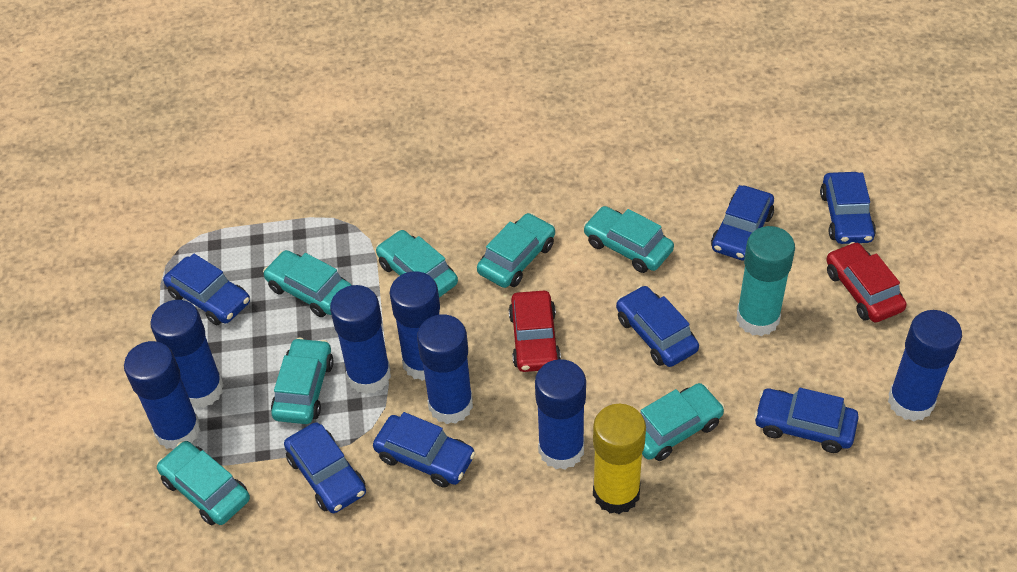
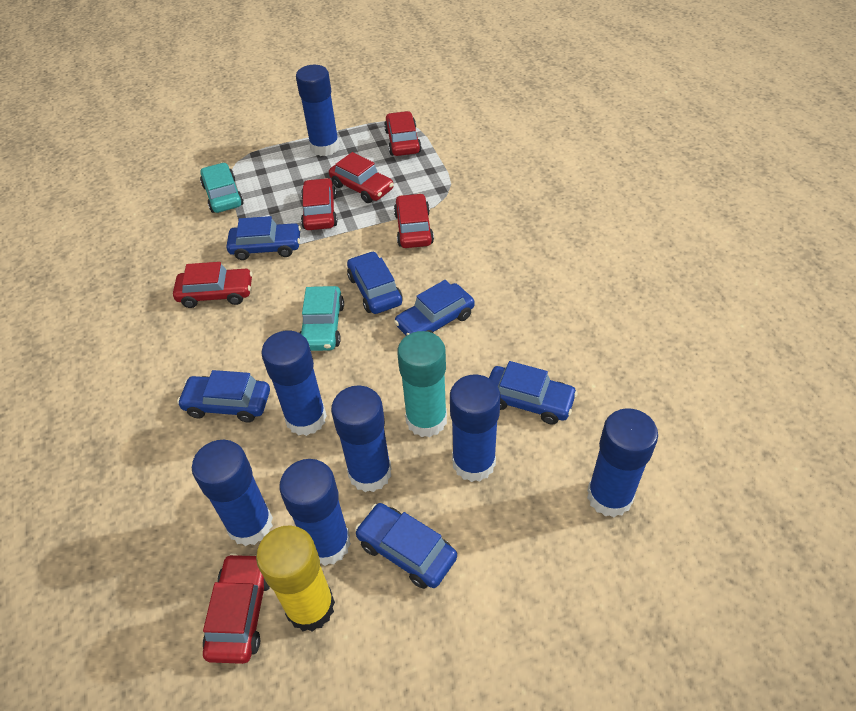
blue car: [163,254,250,325] [284,422,366,513] [373,412,476,488] [616,286,699,367] [711,185,774,261] [754,388,859,453] [820,172,876,244] = 7 -> [177,370,270,422] [226,216,301,260] [347,251,403,314] [355,503,457,589] [394,280,475,336] [489,361,578,424] = 6
red car: [509,291,561,372] [826,242,907,322] = 2 -> [173,262,253,308] [203,553,270,664] [301,178,338,230] [329,152,394,203] [384,111,422,156] [394,193,434,248] = 6
turquoise car: [157,441,250,525] [263,250,351,317] [271,338,334,424] [376,230,458,298] [477,213,555,288] [583,206,674,273] [640,383,725,461] = 7 -> [200,163,244,213] [299,286,344,351] = 2

